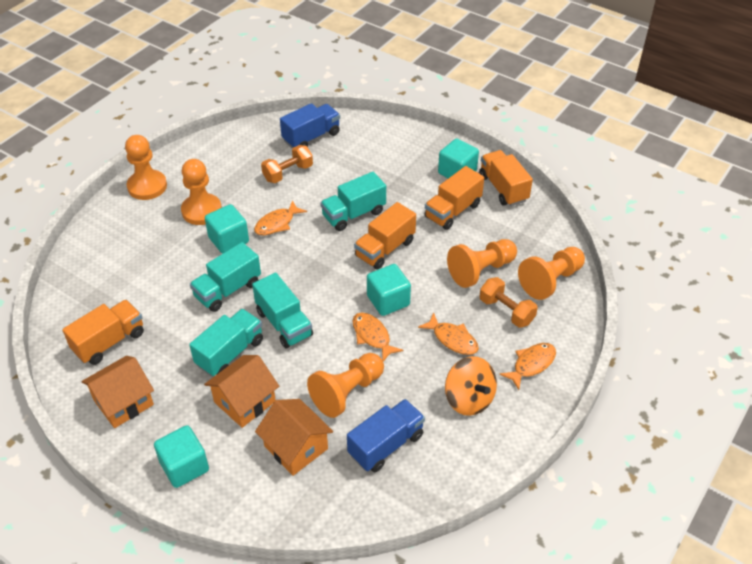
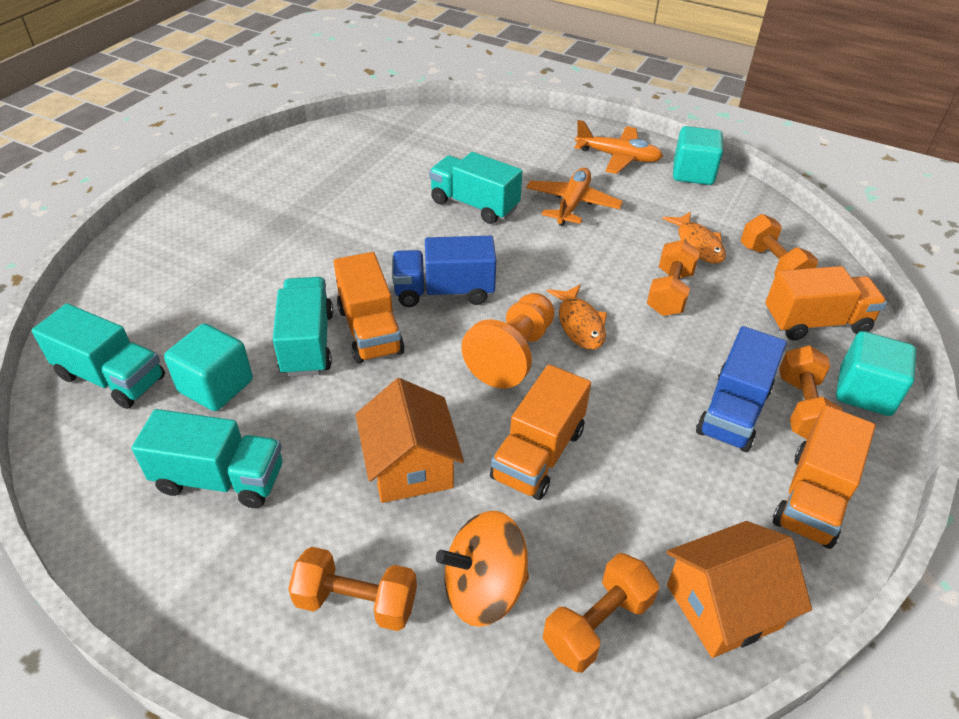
orange dumbbell: [261,145,313,183] [479,277,538,328] = 2 -> [288,547,417,631] [543,553,659,672] [647,240,700,316] [741,214,818,276] [779,346,843,439] = 5
orange fish: [254,200,307,236] [352,312,403,361] [418,312,479,355] [499,343,556,390] = 4 -> [547,285,607,350] [663,212,726,264] = 2
orange house: [81,356,154,428] [204,355,279,428] [255,399,333,476] = 3 -> [355,378,464,503] [667,521,812,658] = 2
orange pawn: [125,135,167,200] [181,159,222,225] [307,353,384,418] [447,239,517,288] [518,247,585,300] = 5 -> [461,293,554,388] = 1
orange plane: none = 0 -> [526,168,623,226] [575,120,663,174] = 2
turquoise cube: [154,425,209,488] [205,204,249,254] [367,264,411,316] [438,138,479,178] = 4 -> [164,323,253,411] [673,126,723,185] [836,331,916,416] = 3

